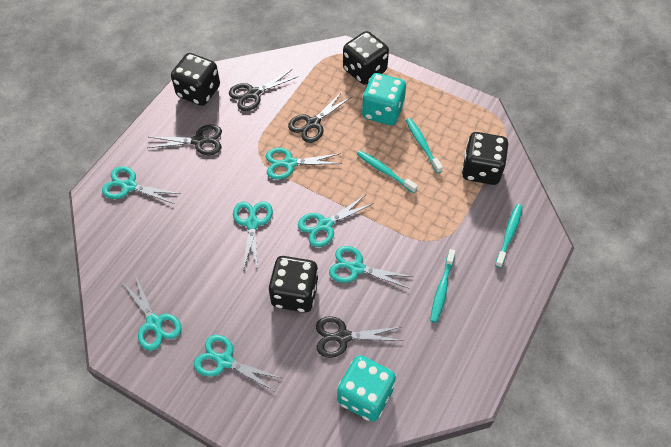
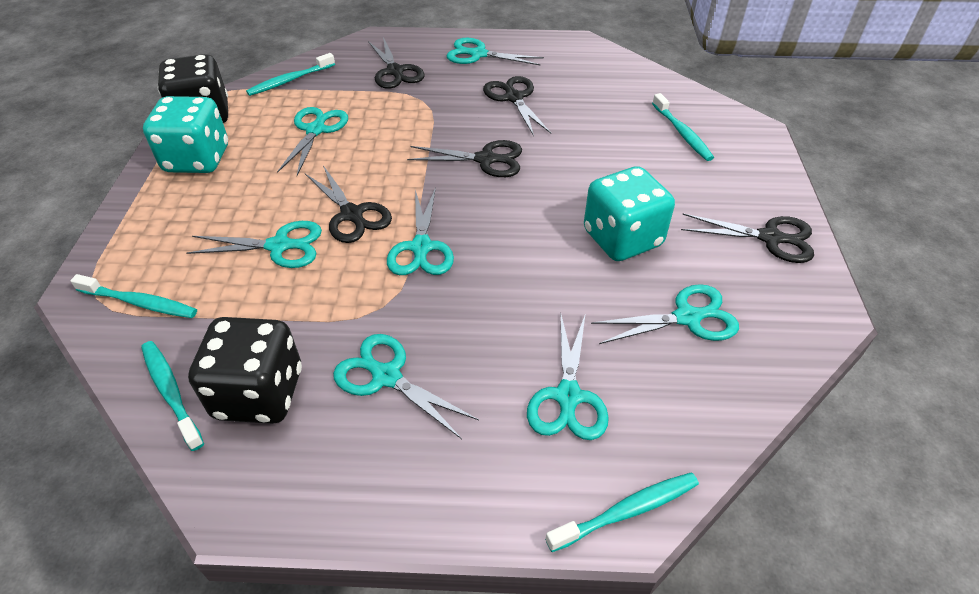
black dice: [171,53,220,106] [269,256,319,312] [343,31,389,85] [462,132,508,185] = 4 -> [158,54,228,123] [188,317,302,424] = 2
black scissors: [148,125,222,155] [229,70,297,111] [288,92,351,143] [316,316,403,358] = 4 -> [305,165,392,243] [368,37,425,89] [407,140,522,177] [483,76,551,136] [681,213,814,263] = 5
turquoise toothbrush: [357,150,418,193] [406,118,443,173] [430,249,456,323] [495,204,523,268] = 4 -> [70,274,197,318] [141,341,204,451] [246,53,335,96] [545,472,699,552] [652,93,714,161] = 5

